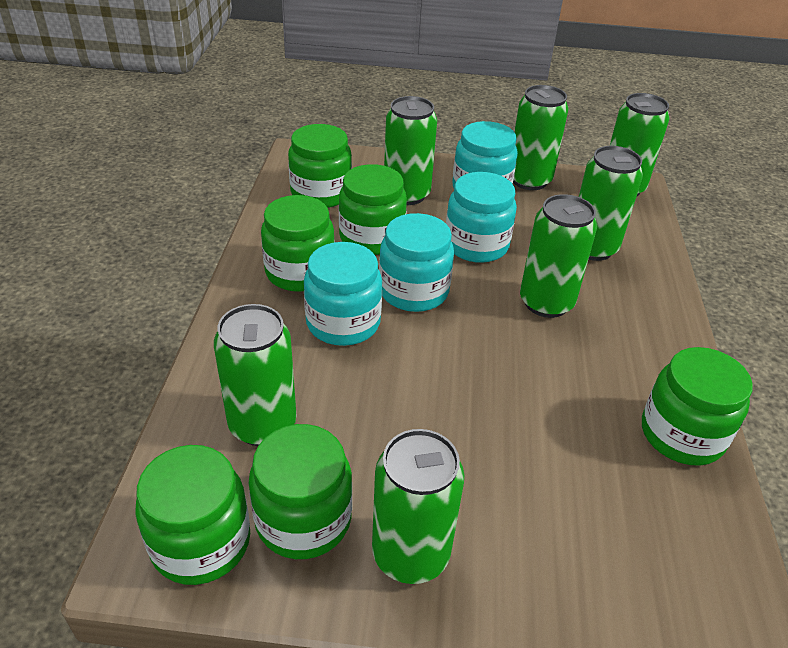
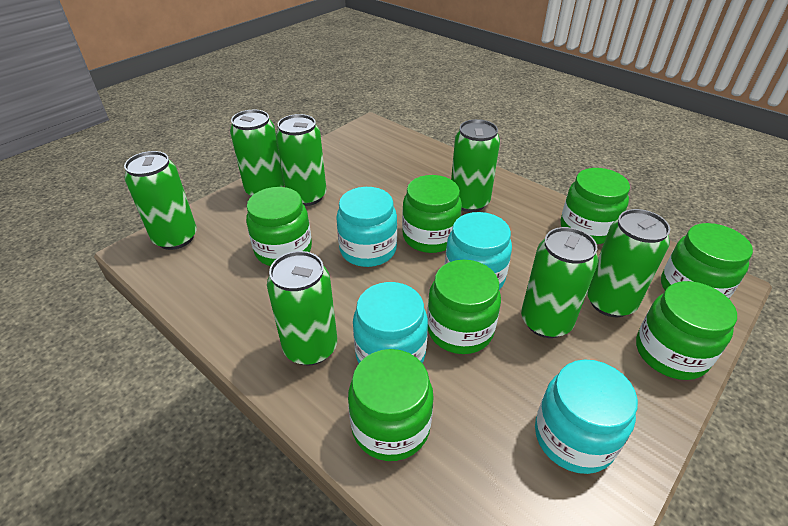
green jar: [135,445,250,585] [248,424,352,559] [261,195,335,292] [288,124,352,208] [339,164,407,255] [642,347,753,466] = 6 -> [246,187,312,266] [348,349,434,461] [402,175,462,253] [427,260,501,354] [560,168,630,244] [636,281,737,380] [661,223,753,299] = 7

